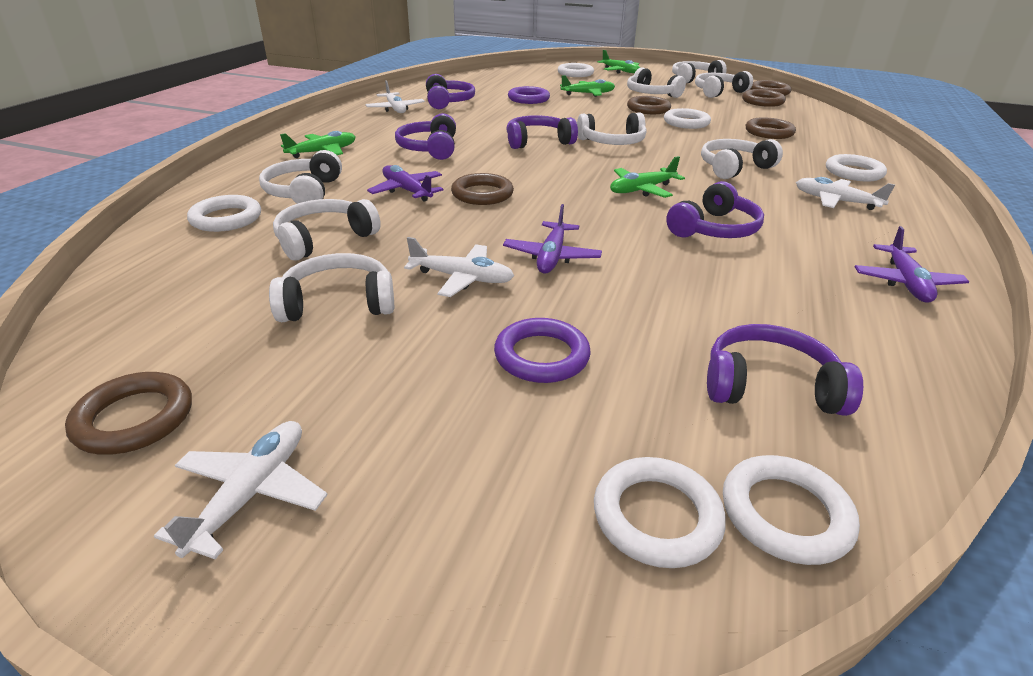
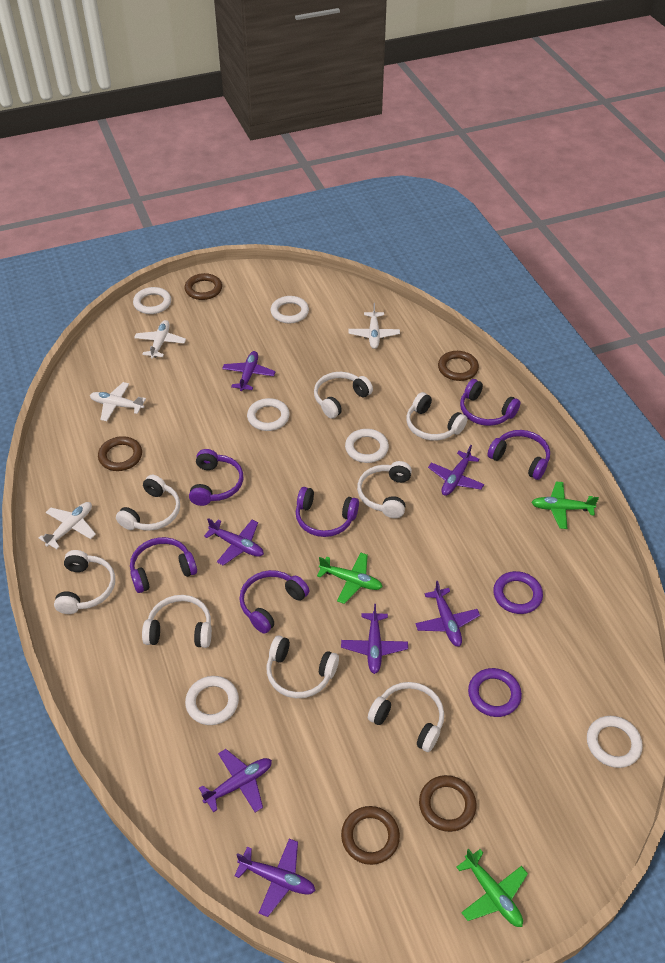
brown ring: [65,372,192,455] [451,173,514,205] [627,96,671,114] [742,89,786,107] [746,117,796,139] [750,80,791,96] = 6 -> [98,436,142,471] [185,273,222,300] [341,806,400,865] [419,775,476,832] [438,351,479,381] = 5
green plane: [280,131,356,158] [560,75,615,97] [597,50,640,73] [610,156,685,198] = 4 -> [317,552,382,604] [456,849,528,927] [531,482,599,529] = 3
purple headphones: [395,113,456,160] [426,74,475,109] [507,115,578,149] [666,181,764,238] [707,324,863,416] = 5 -> [130,537,197,593] [189,449,243,506] [239,570,309,634] [296,487,359,537] [460,379,520,426] [487,430,550,480] = 6
purple plane: [367,165,443,202] [503,204,602,273] [855,226,969,303] = 3 -> [199,749,272,812] [204,518,264,565] [222,351,276,391] [235,839,315,917] [341,604,408,674] [415,581,480,647] [428,445,484,496] = 7

